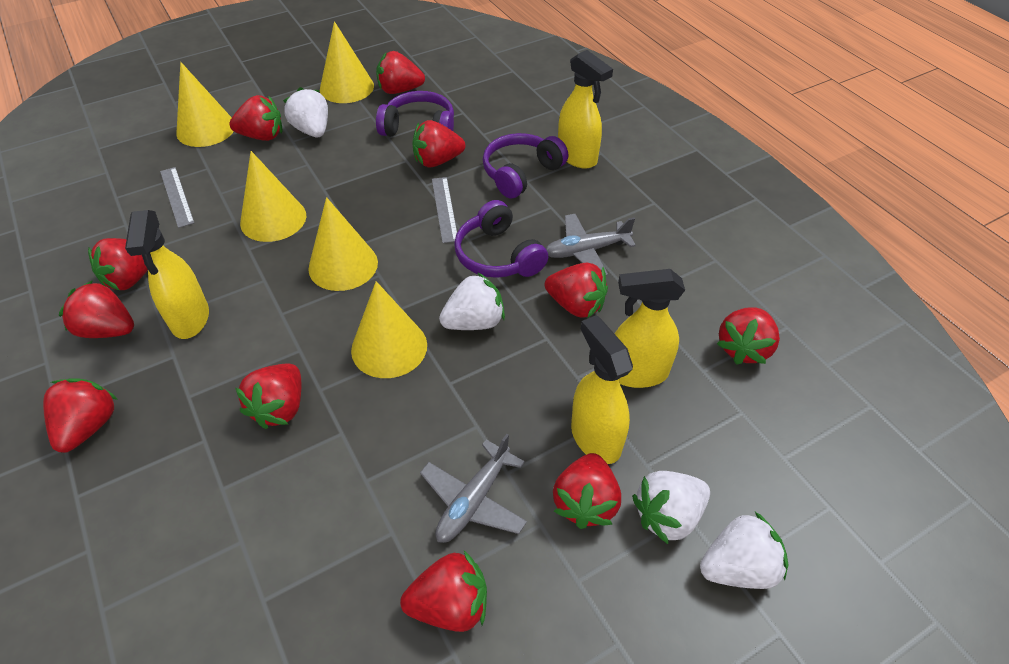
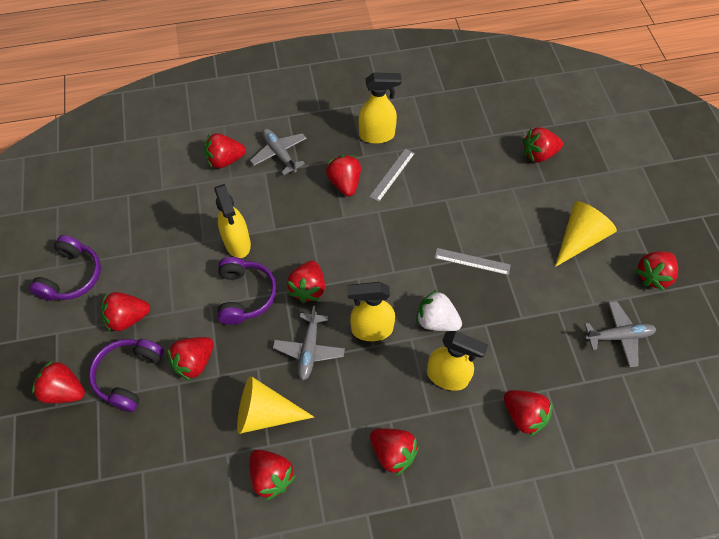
grey plane: [420,434,527,543] [546,214,636,276] = 2 -> [250,128,307,175] [273,306,345,381] [585,301,656,368] = 3
white strawberry: [283,87,328,137] [439,272,505,330] [632,471,710,544] [700,512,788,589] = 4 -> [416,290,462,331] = 1
yellow cone: [176,62,234,147] [240,151,307,242] [308,197,378,291] [320,21,374,103] [351,281,427,378] = 5 -> [237,376,314,434] [555,201,617,267] = 2

